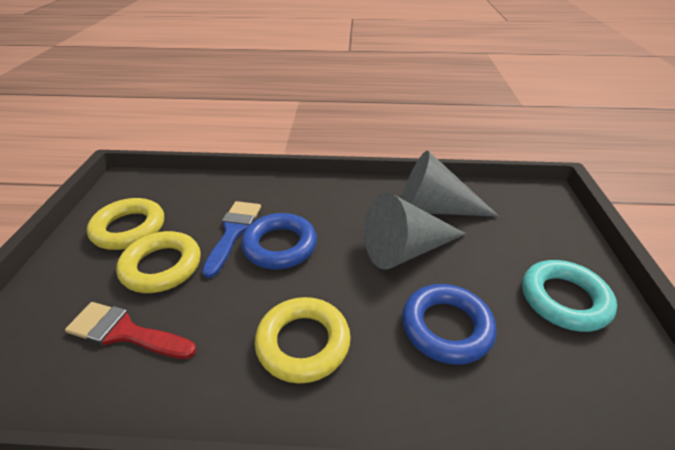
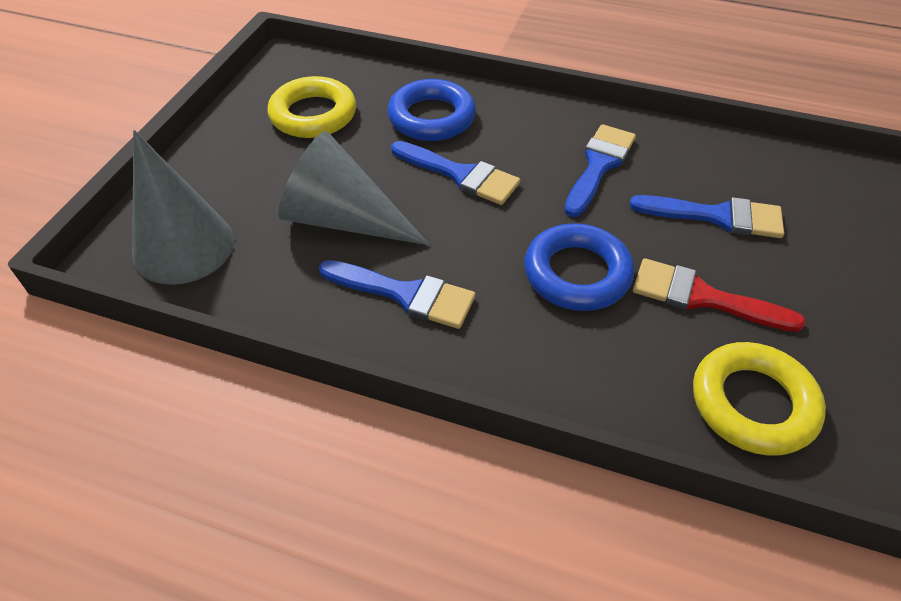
blue brush: [202,201,261,278] = 1 -> [319,260,476,329] [391,141,520,205] [564,124,636,217] [630,195,784,238] = 4
turquoise ring: [522,260,617,332] = 1 -> none = 0
yellow ring: [87,198,164,250] [116,231,201,293] [255,297,351,384] = 3 -> [267,76,356,138] [693,342,826,456] = 2

